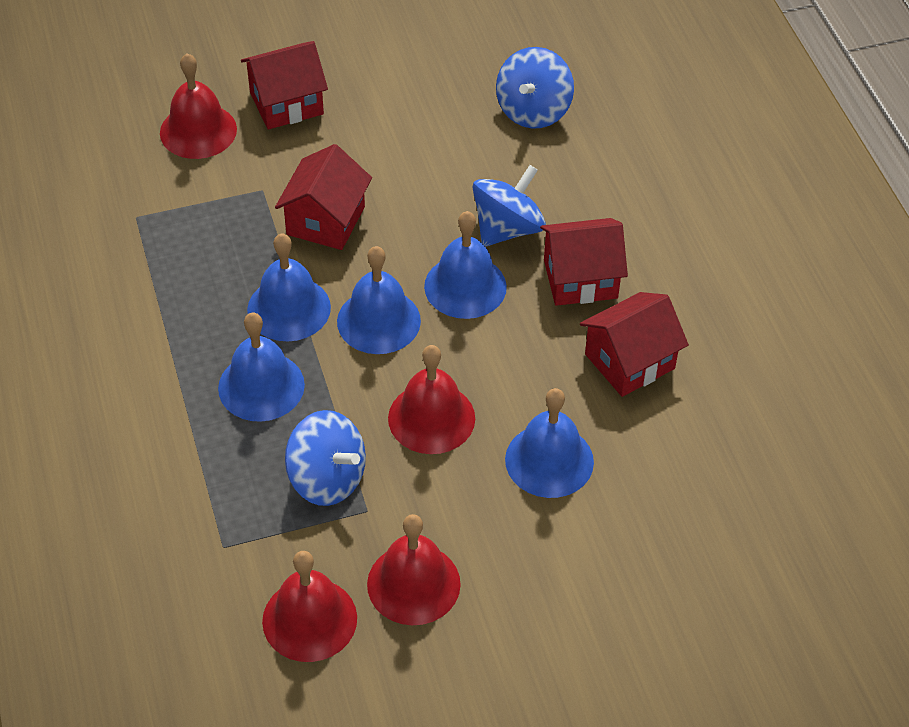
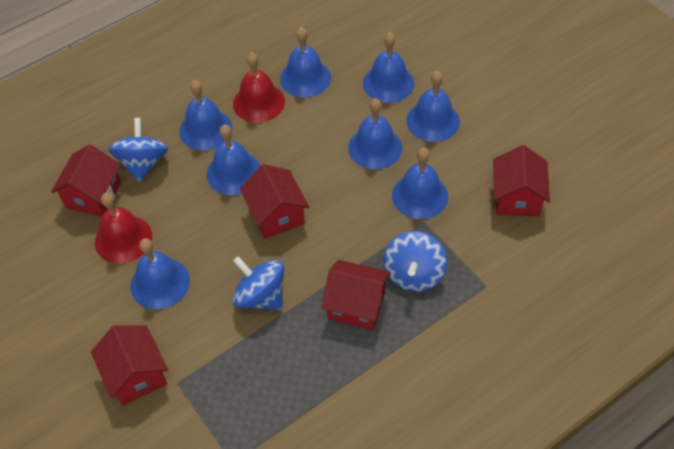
blue bell: [218,313,305,422] [247,233,331,341] [337,246,421,354] [424,211,507,319] [505,388,594,498] = 5 -> [130,238,190,309] [179,80,232,150] [207,125,260,195] [280,27,331,98] [348,98,402,169] [363,32,414,103] [392,148,448,219] [406,71,460,142] = 8
red bell: [160,53,237,159] [262,551,357,662] [367,514,461,625] [388,345,475,454] = 4 -> [95,193,152,264] [233,52,285,123] = 2
red house: [241,41,328,130] [275,144,372,250] [540,218,628,306] [580,292,689,397] = 4 -> [51,144,121,217] [91,325,168,406] [240,164,309,239] [322,260,390,330] [493,145,550,217] = 5

